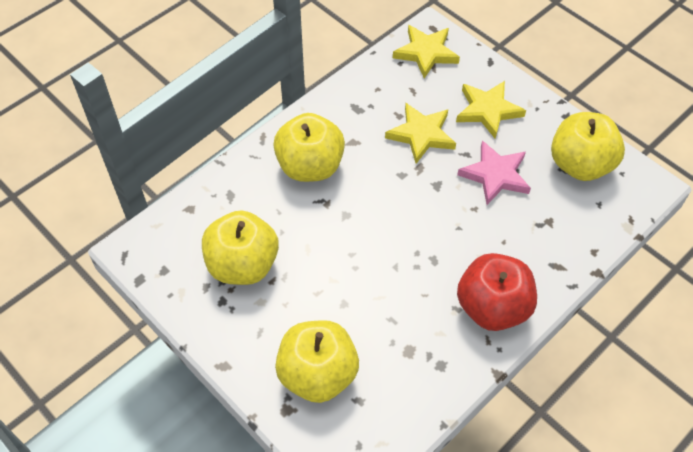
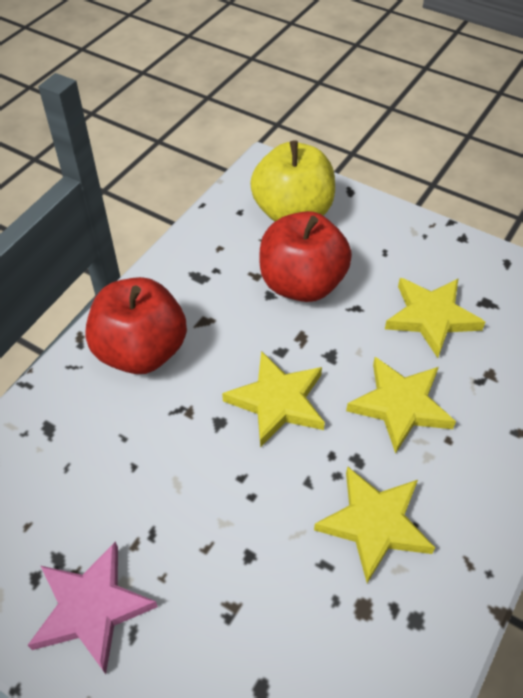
red apple: [457,253,537,331] = 1 -> [85,277,187,374] [259,211,352,302] = 2
yellow apple: [202,210,279,285] [273,113,345,182] [275,320,359,403] [551,112,625,181] = 4 -> [250,140,335,221] = 1
yellow star: [385,103,456,164] [393,25,460,78] [456,81,526,139] = 3 -> [222,351,325,448] [314,466,435,583] [346,357,456,454] [385,278,485,358] = 4

